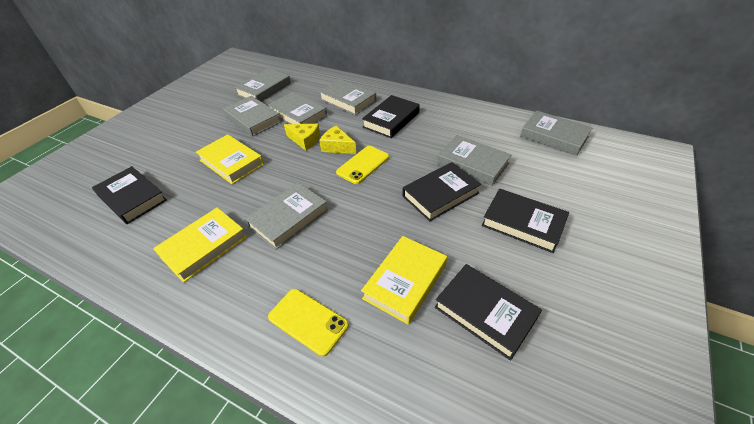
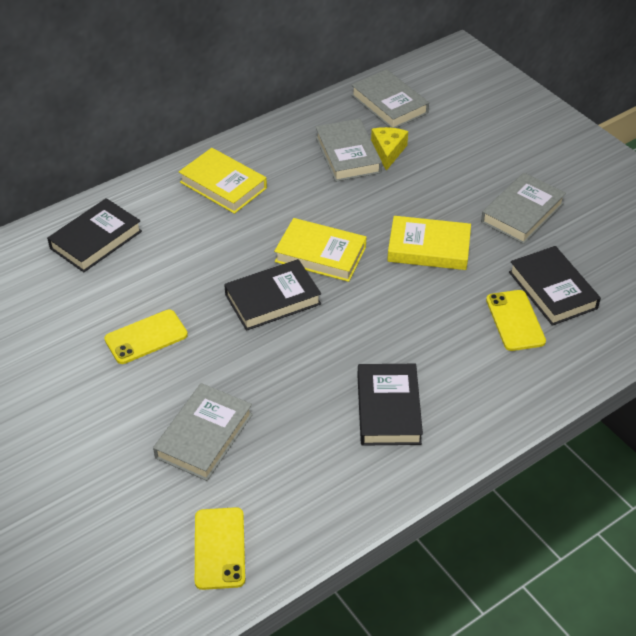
black book: [92,166,167,224] [362,95,420,138] [403,162,481,221] [435,264,542,361] [482,189,569,253] = 5 -> [47,198,142,272] [224,259,321,331] [357,364,423,446] [509,246,601,326] = 4
grey book: [223,96,281,137] [234,68,291,102] [245,183,328,250] [268,92,327,124] [319,79,376,115] [437,135,512,186] [520,111,593,156] = 7 -> [153,383,253,481] [316,119,382,182] [351,69,429,128] [481,173,566,244] = 4
yellow cheese: [284,124,320,151] [319,126,356,154] = 2 -> [371,127,408,171] = 1
yellow phone: [268,289,349,357] [336,146,389,184] = 2 -> [104,309,188,364] [195,507,245,590] [486,290,546,351] = 3

